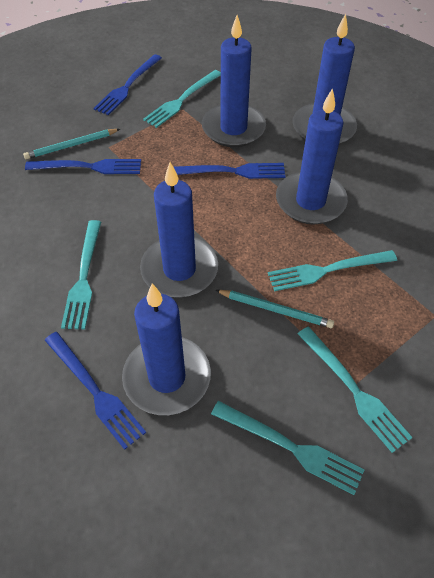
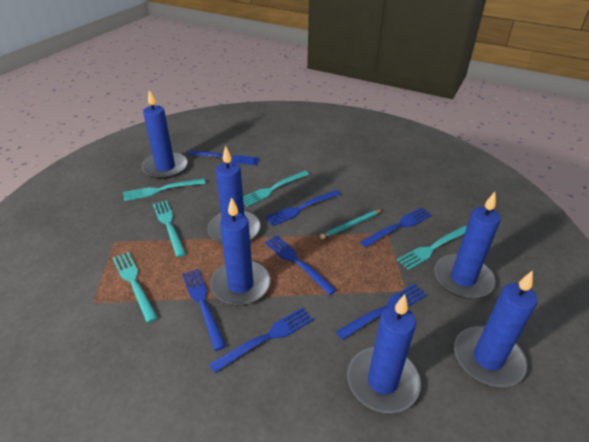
blue candle: [122,284,211,415] [140,162,218,297] [202,15,266,147] [276,88,348,225] [292,14,357,145] = 5 -> [142,90,188,179] [207,146,261,245] [210,197,270,306] [347,294,421,413] [434,192,501,299] [454,270,538,387] = 6
blue fork: [25,159,141,174] [45,332,146,450] [93,54,162,115] [174,163,285,179] = 4 -> [182,269,226,351] [187,150,260,166] [209,307,313,373] [265,190,341,226] [265,235,337,295] [336,284,427,340] [360,208,432,247] = 7
turquoise pencil: [23,129,120,159] [216,290,334,328] = 2 -> [320,209,383,239] = 1

